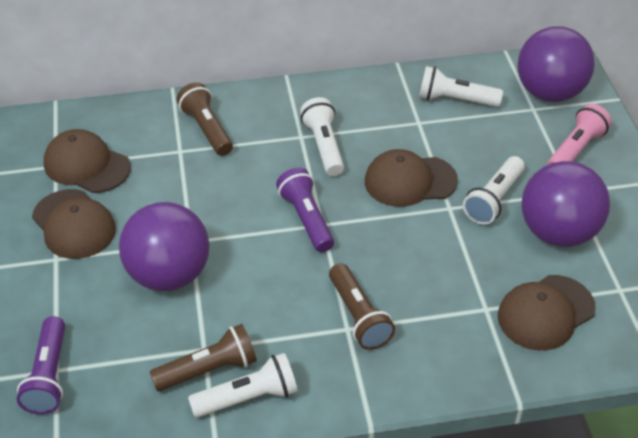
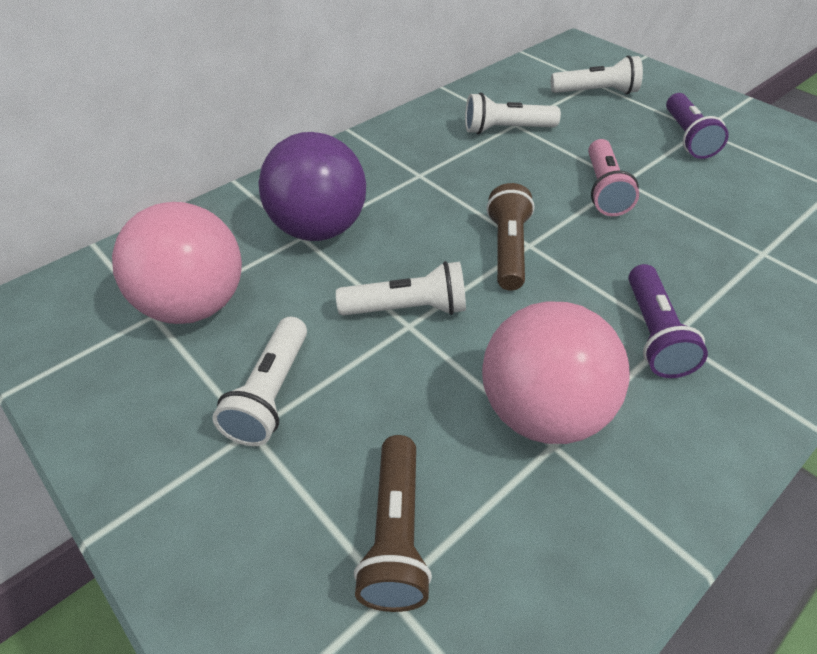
brown cap: [32,189,116,259] [43,129,131,193] [365,149,458,207] [498,275,596,351] = 4 -> none = 0
brown flashlight: [150,324,257,391] [177,82,233,156] [329,263,395,350] = 3 -> [354,435,432,612] [486,183,534,291] = 2
pink ball: none = 0 -> [112,202,242,324] [482,301,630,444] = 2
purple ball: [119,202,209,291] [518,27,595,102] [521,161,610,247] = 3 -> [258,132,366,241] = 1

